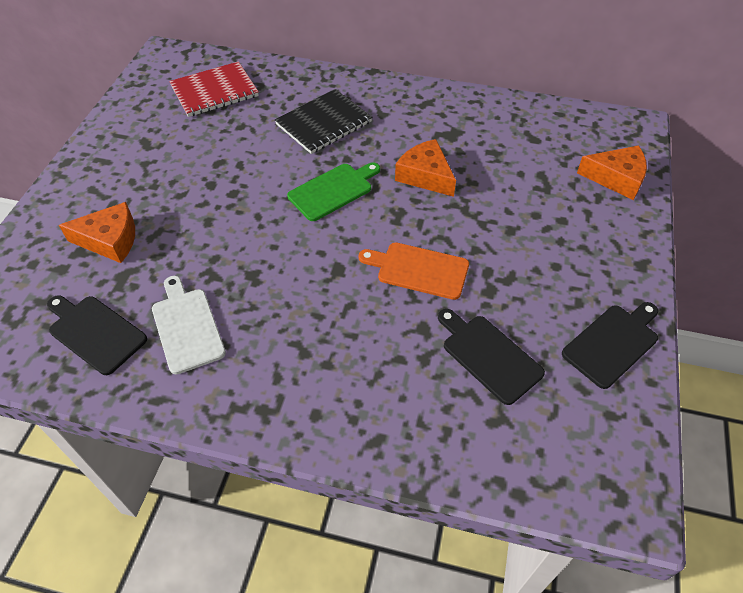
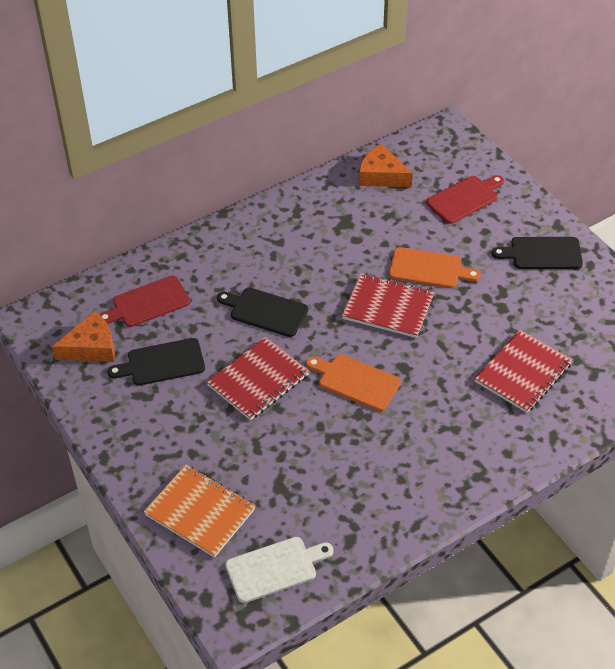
black notebook: [275,89,372,154] = 1 -> none = 0
green cutting board: [287,162,380,221] = 1 -> none = 0
orange cheese: [59,202,135,263] [395,139,456,197] [577,145,647,200] = 3 -> [52,311,115,362] [359,144,413,187] = 2
orange cutting board: [358,242,469,300] = 1 -> [306,354,401,411] [389,247,481,288] = 2
orange notebook: none = 0 -> [144,465,256,558] = 1
red cutting board: none = 0 -> [99,276,190,327] [426,175,504,224] = 2
red notebook: [169,61,259,117] = 1 -> [207,337,309,420] [342,273,434,338] [474,330,572,413] = 3

